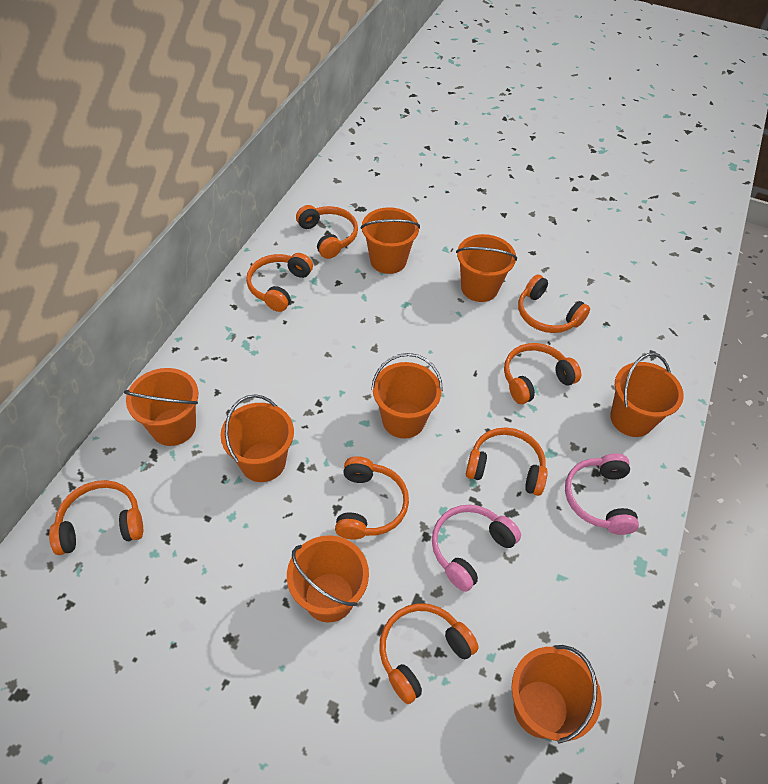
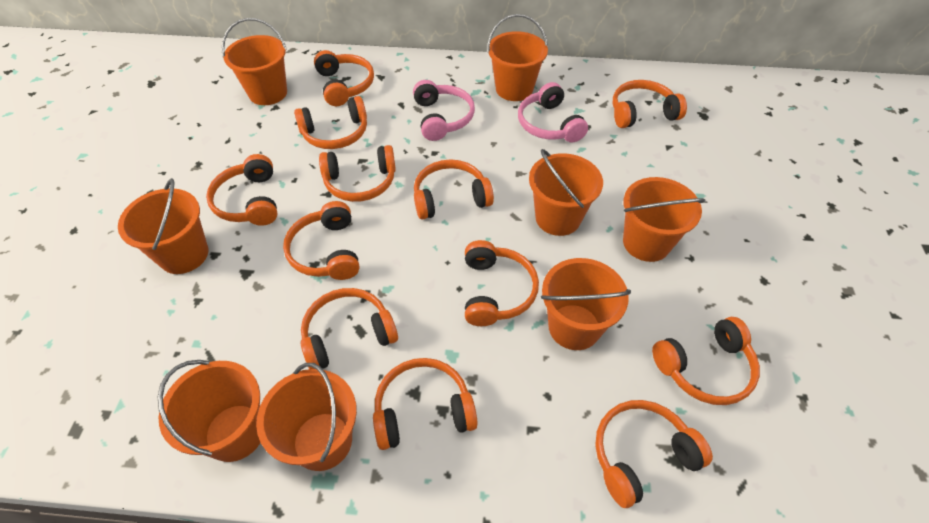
orange headphones: [49,480,143,555] [246,253,313,312] [296,205,358,259] [335,456,409,540] [379,603,479,704] [466,427,548,496] [504,343,581,404] [518,275,590,333] = 8 -> [206,154,277,226] [283,201,360,280] [294,96,367,149] [301,288,398,369] [314,50,374,106] [319,145,396,202] [373,358,478,450] [414,159,494,220] [465,240,539,326] [595,400,713,508] [613,80,687,128] [652,317,760,405] = 12

